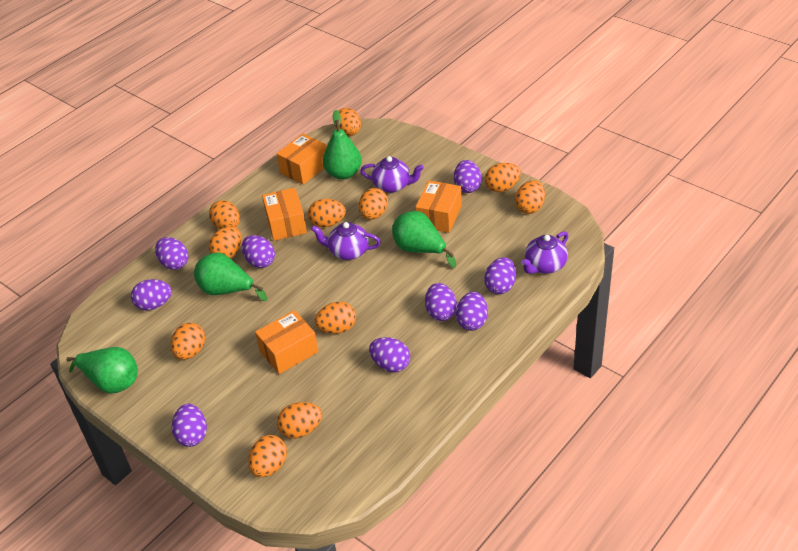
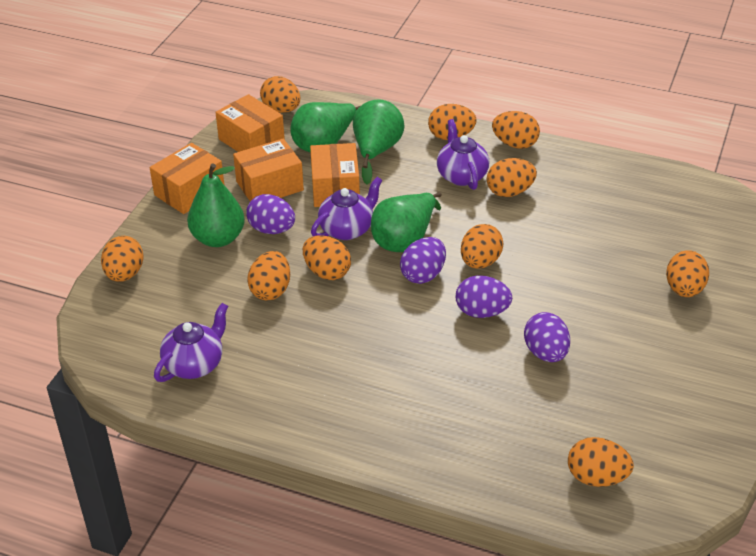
orange egg: [171,323,205,360] [209,200,240,229] [209,226,241,258] [248,435,287,477] [277,402,322,439] [308,199,346,228] [315,302,356,334] [335,108,361,136] [359,188,388,220] [485,163,521,192] [515,180,545,214] = 11 -> [101,236,143,282] [247,251,290,300] [260,76,300,113] [303,235,351,280] [428,104,477,140] [461,224,504,269] [487,158,537,197] [492,111,540,149] [568,437,634,487] [666,250,709,297] = 10
purple egg: [131,279,172,310] [155,237,189,270] [172,404,207,447] [242,235,275,268] [369,337,410,372] [425,283,457,321] [454,160,482,193] [456,292,488,331] [484,257,516,294] = 9 -> [246,194,295,234] [400,237,446,284] [456,276,512,318] [524,312,570,362] = 4

